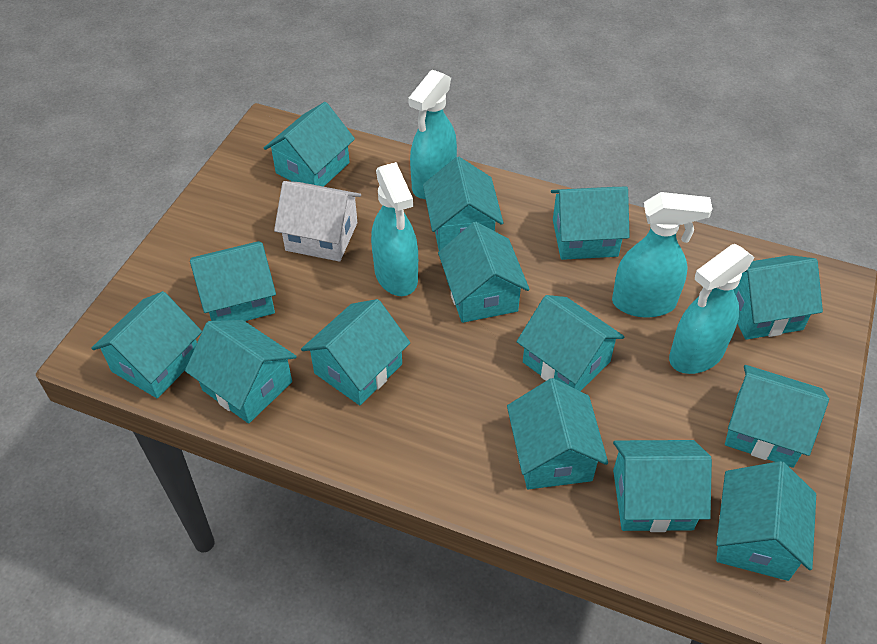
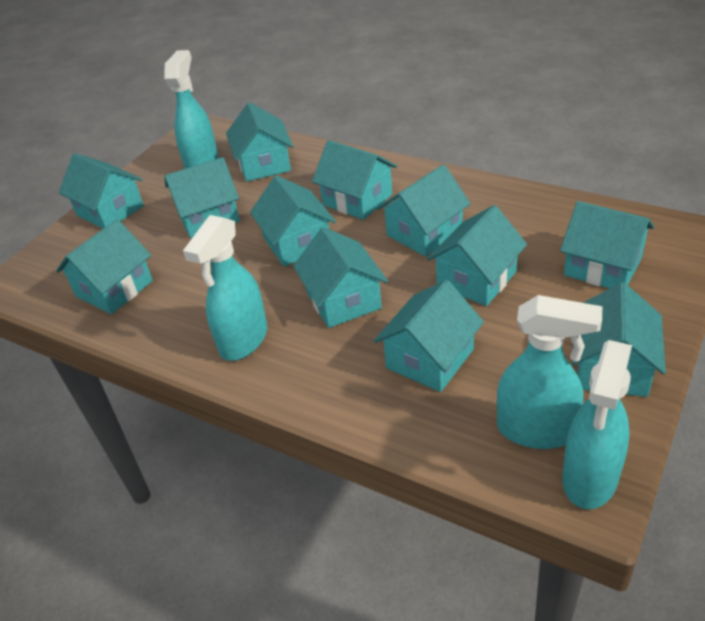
turquoise house: [91,291,202,398] [185,320,297,423] [190,241,276,321] [264,102,355,187] [301,299,410,405] [423,157,503,251] [438,222,530,323] [507,378,608,489] [516,295,625,391] [551,187,630,260] [613,440,712,532] [716,461,816,581] [725,365,829,468] [733,255,823,340] = 14 -> [56,219,153,314] [59,153,144,229] [165,157,240,238] [226,102,293,182] [250,175,336,267] [293,227,388,328] [312,140,397,220] [374,280,484,392] [377,164,471,257] [427,205,527,306] [560,201,654,289] [572,282,666,397] = 12
white house: [274,181,361,262] = 1 -> none = 0

